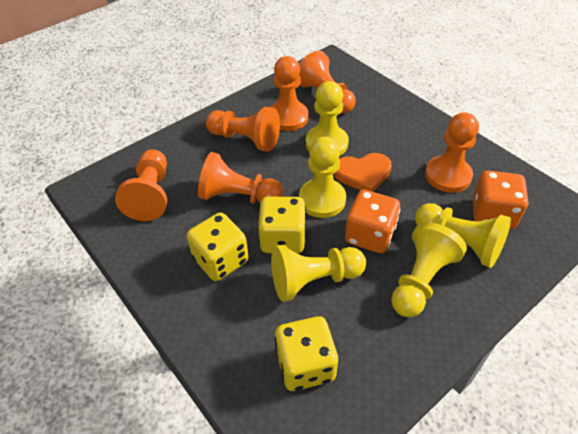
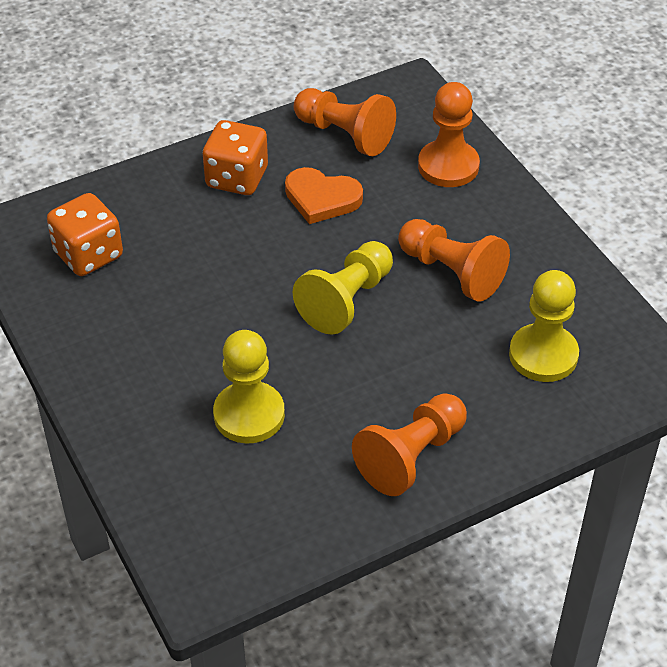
orange pawn: [115,149,167,221] [198,152,283,204] [206,107,280,152] [271,56,308,131] [299,51,356,114] [425,112,479,193] = 6 -> [294,88,396,156] [352,393,467,496] [398,219,510,302] [418,82,480,187] = 4
yellow dice: [187,212,249,281] [258,197,306,254] [274,316,338,391] = 3 -> none = 0
yellow pawn: [271,245,366,302] [299,137,346,218] [306,81,349,156] [391,222,467,317] [415,203,511,268] = 5 -> [213,330,285,444] [293,241,393,335] [509,270,579,382] = 3

